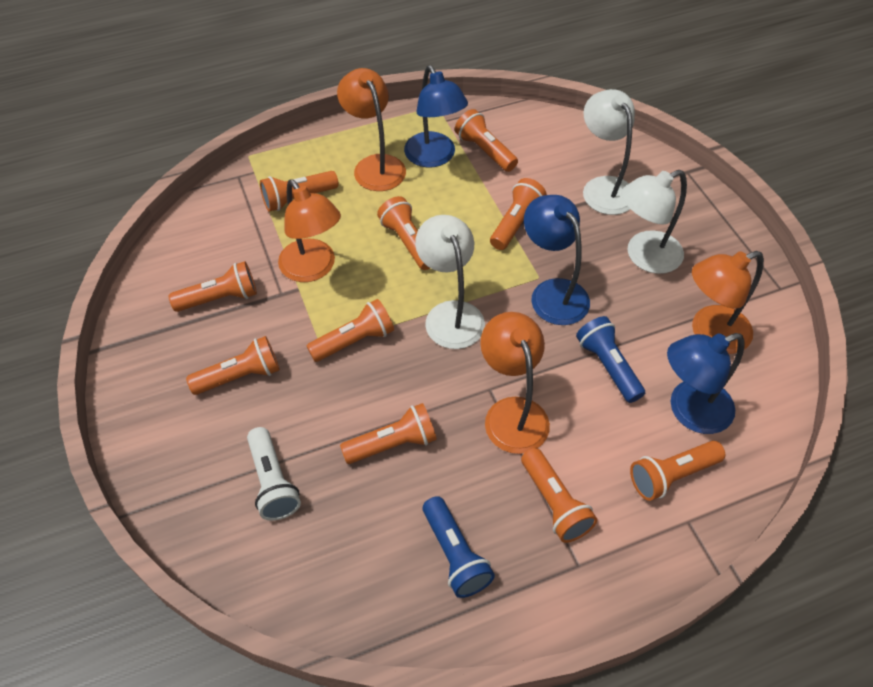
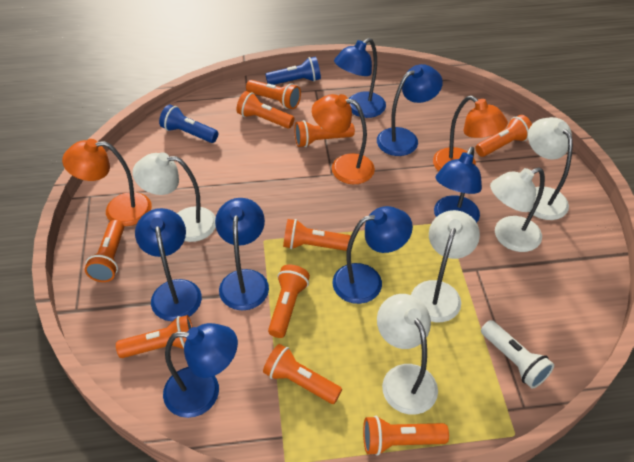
blue lamp: [404,65,468,168] [524,195,590,325] [667,333,744,434] = 3 -> [135,208,202,321] [163,323,238,418] [215,198,269,310] [332,206,413,304] [334,38,386,118] [377,64,443,156] [434,147,482,223] = 7
orange lamp: [278,179,341,282] [337,68,406,191] [480,312,550,454] [692,251,764,354] = 4 -> [62,139,152,226] [312,94,375,184] [433,96,508,171] = 3
white lamp: [415,215,485,349] [583,89,635,215] [621,170,687,274] = 3 -> [132,152,216,242] [377,294,438,415] [411,210,480,322] [490,167,545,252] [528,117,573,220] = 5

